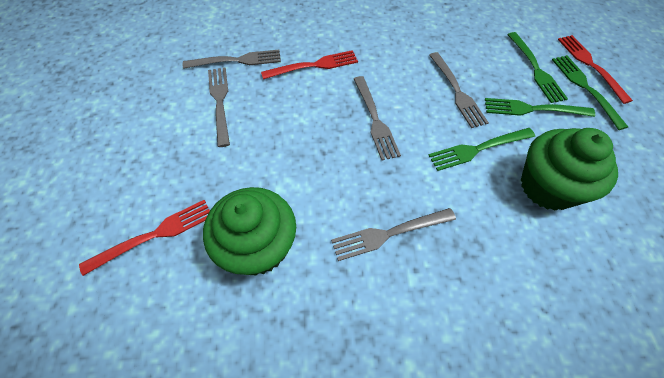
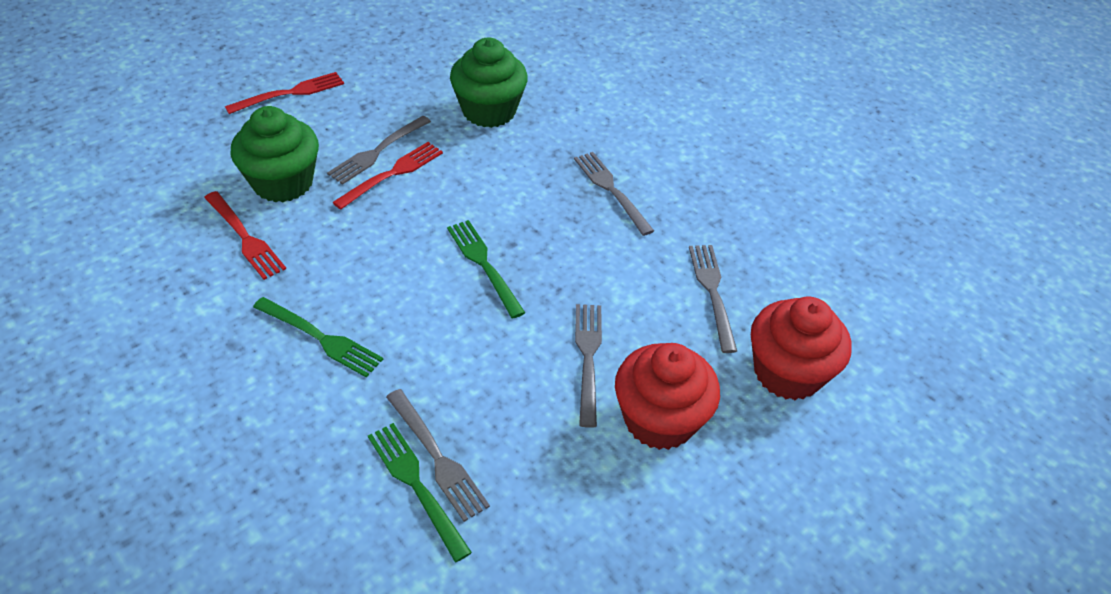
green fork: [428,128,535,171] [485,98,595,117] [507,32,568,103] [552,55,628,130] = 4 -> [253,297,383,378] [368,423,472,562] [447,220,525,319] = 3
red cupcake: none = 0 -> [615,343,720,450] [751,297,852,400] = 2

